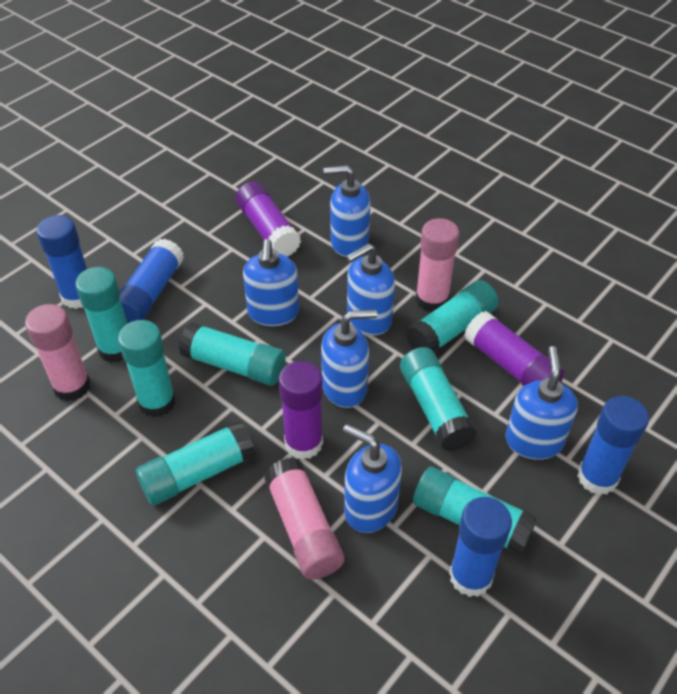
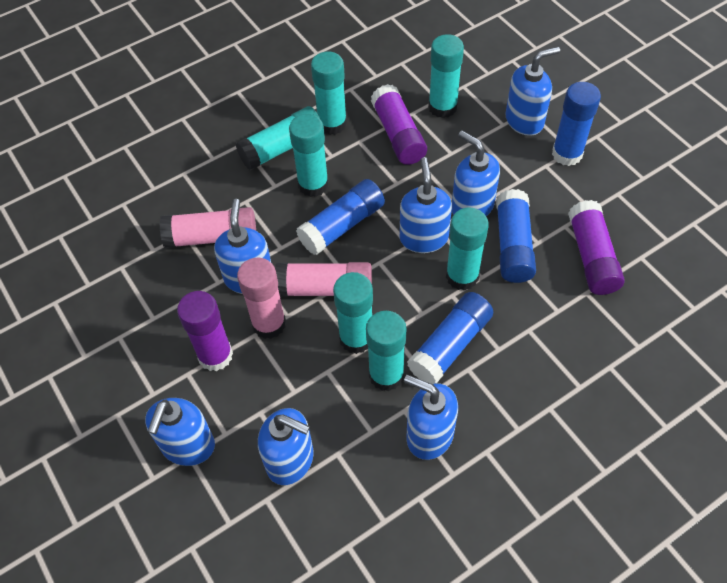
blue soap dispenser: [243,239,299,326] [321,309,377,408] [324,165,371,257] [343,424,402,533] [346,243,395,335] [505,346,578,460] = 6 -> [145,398,215,466] [214,199,271,294] [258,408,314,485] [400,157,452,253] [404,375,458,460] [452,131,500,217] [505,47,560,136] = 7

